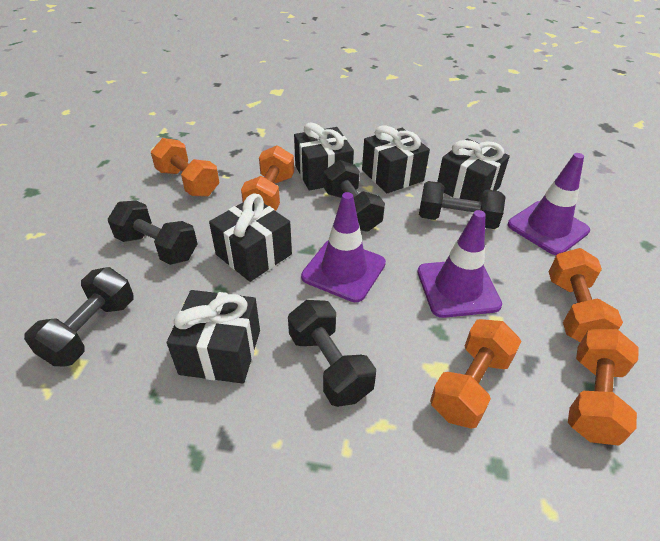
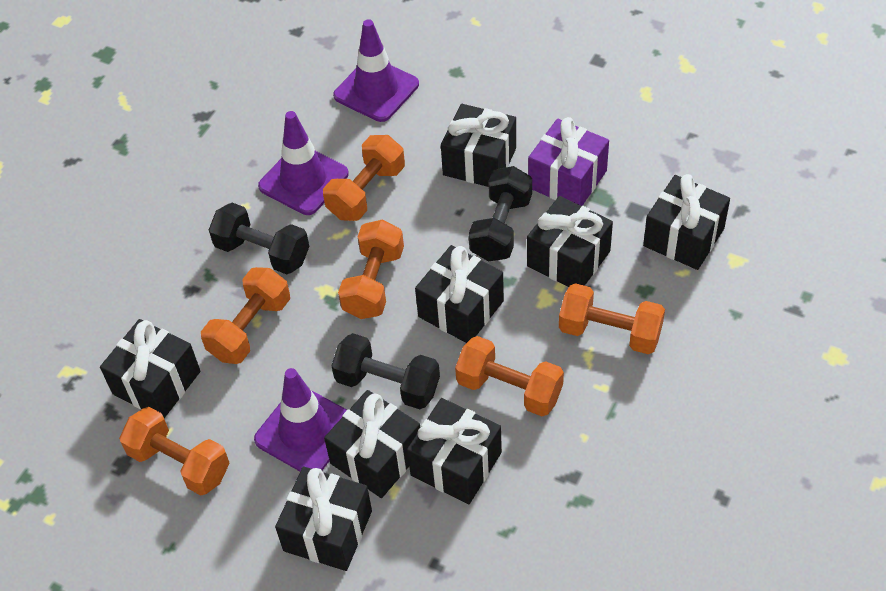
black dumbbell: [24,267,133,366] [108,201,198,265] [288,300,376,407] [324,160,385,232] [419,181,506,229] = 5 -> [209,203,309,274] [331,333,440,409] [469,166,532,261] = 3
black gift: [167,290,260,384] [209,194,292,282] [294,122,354,191] [362,125,430,193] [437,138,510,202] = 5 -> [100,319,200,418] [275,467,372,571] [324,390,420,498] [407,398,502,504] [415,245,504,343] [441,104,516,187] [527,196,613,287] [643,174,730,270] = 8
orange dumbbell: [151,138,219,197] [241,145,294,211] [430,319,522,429] [549,248,623,342] [568,329,639,445] = 5 -> [119,407,230,496] [201,267,290,364] [323,135,405,221] [338,220,404,319] [455,336,564,416] [559,283,665,354] = 6
purple gift: none = 0 -> [528,117,609,206] = 1

